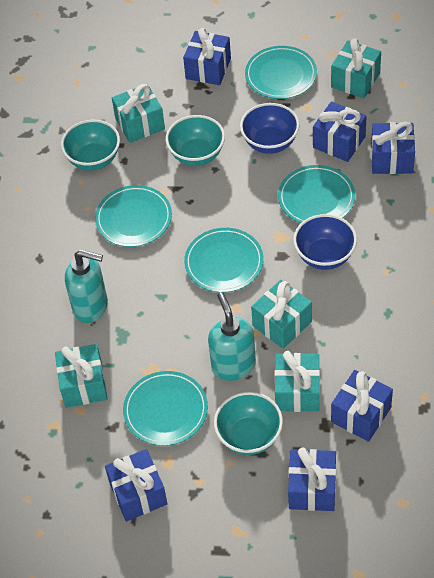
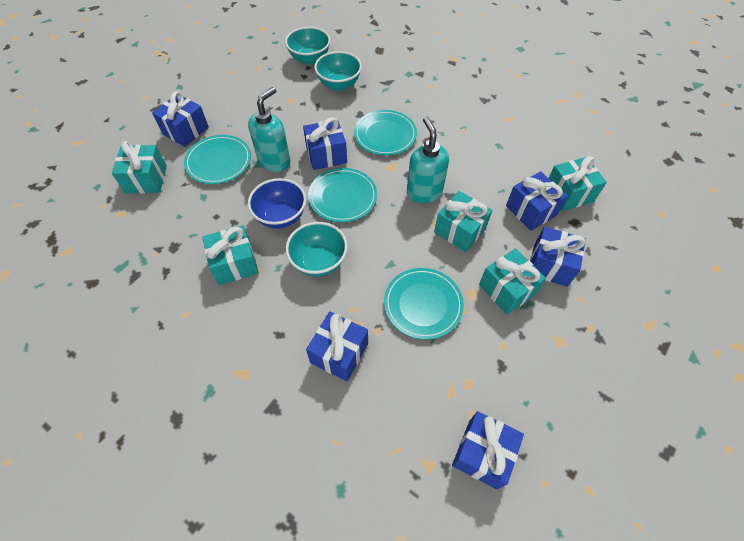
blue bowl: [240,103,299,154] [293,214,357,270] = 2 -> [248,178,306,229] = 1
turquoise plate: [95,185,172,247] [123,371,208,446] [184,228,263,293] [245,46,317,99] [278,165,355,223] = 5 -> [184,135,251,184] [308,168,377,222] [354,110,417,155] [384,268,464,340] = 4

